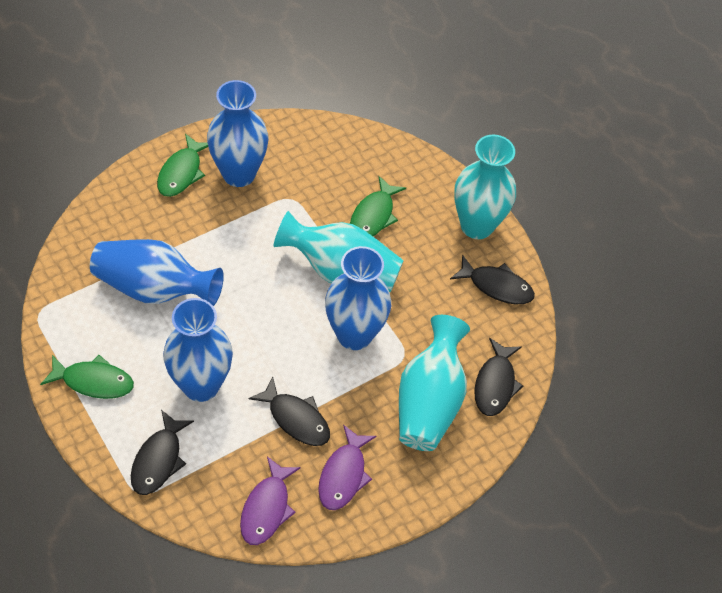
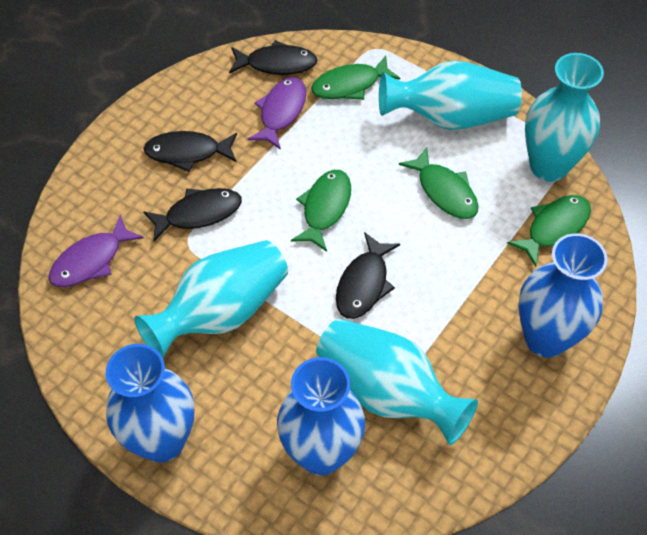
blue vase: [90,239,224,306] [163,298,233,402] [207,80,268,187] [325,246,391,350] = 4 -> [106,344,194,463] [277,357,365,475] [518,233,608,358] = 3
green fish: [40,355,134,399] [157,134,208,197] [350,176,406,236] = 3 -> [291,170,351,252] [311,55,400,100] [399,147,479,219] [507,195,591,267] = 4
turquoise vase: [273,211,404,292] [399,315,470,451] [454,135,516,239] = 3 -> [134,240,288,358] [316,319,478,445] [379,60,522,130] [525,53,604,182] = 4

